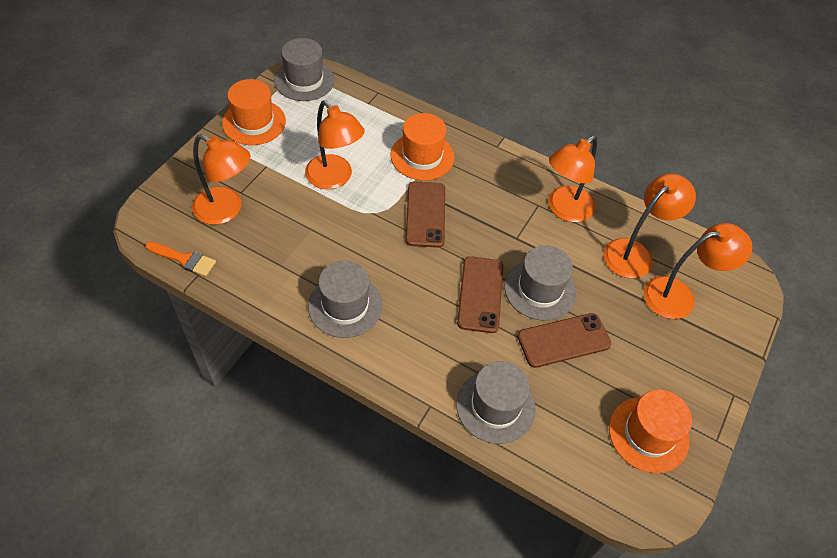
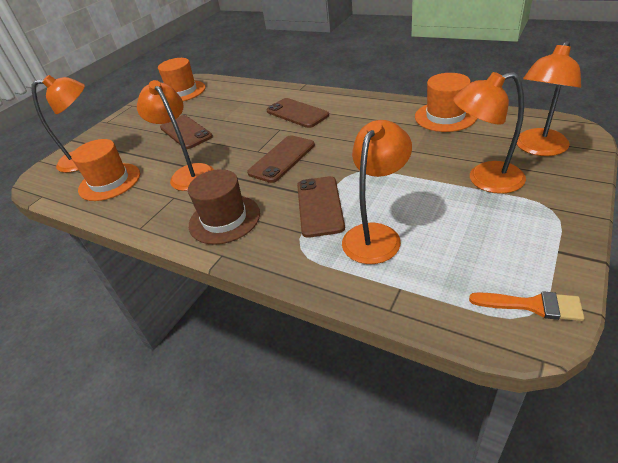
brown hat: none = 0 -> [188,169,260,245] = 1
brown phone: [406,181,445,248] [457,256,503,333] [517,313,611,368] = 3 -> [160,115,213,149] [247,135,315,183] [267,98,329,128] [297,176,345,238] = 4
grey hat: [274,38,335,101] [308,261,382,338] [456,361,536,444] [504,245,576,321] = 4 -> none = 0

